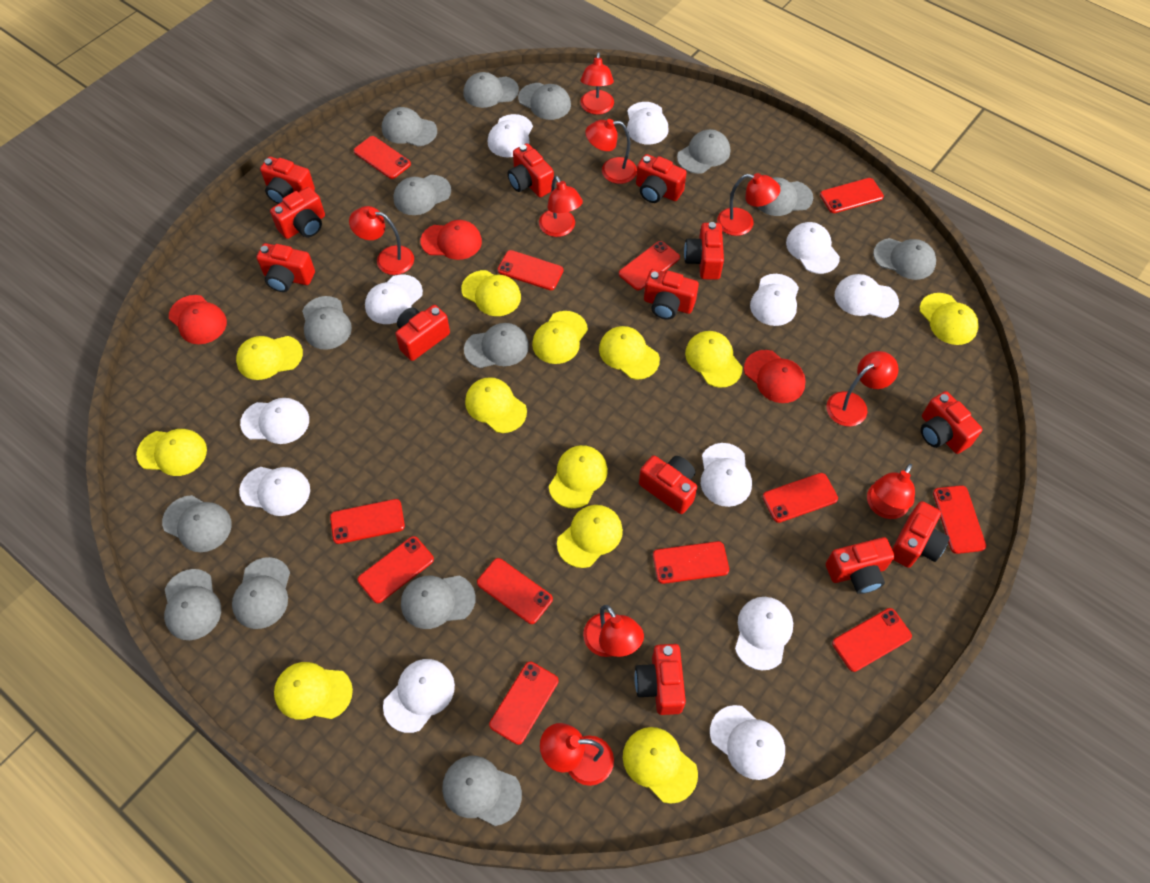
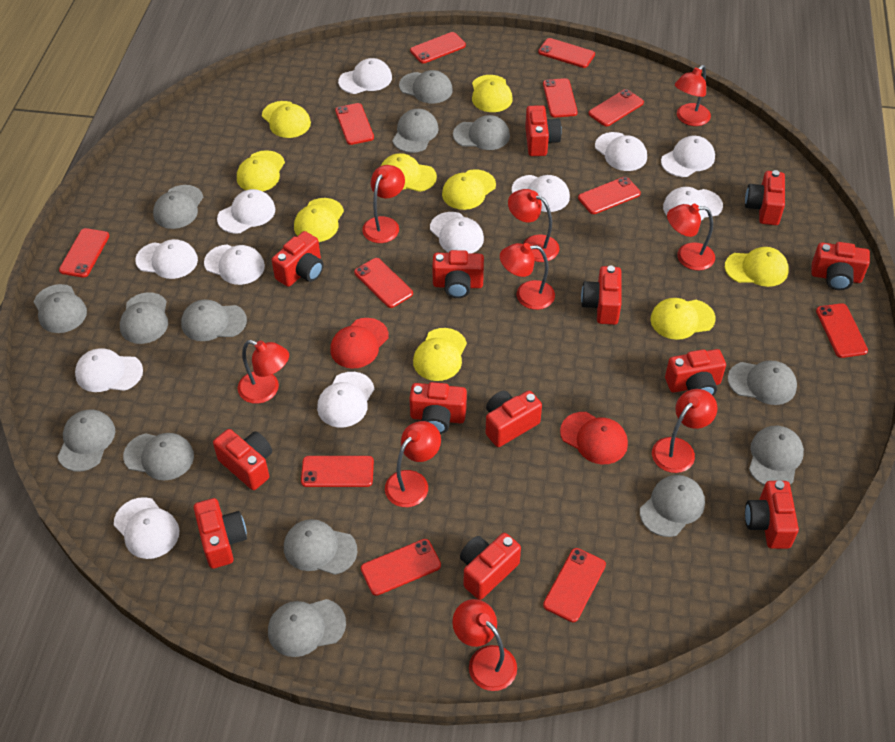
red cap: [169,295,227,344] [420,220,482,260] [744,350,806,403] = 3 -> [330,318,389,368] [560,412,628,464] = 2
yellow cap: [136,429,207,476] [236,336,303,380] [274,662,353,719] [461,270,521,316] [465,377,527,433] [532,311,588,364] [549,445,608,509] [557,505,623,568] [599,326,660,380] [623,727,698,804] [685,331,743,388] [920,293,979,345] = 12 -> [237,150,285,192] [262,101,311,138] [294,198,344,242] [381,153,437,192] [413,328,467,381] [442,169,496,210] [472,75,512,112] [650,298,716,340] [725,247,789,287] = 9

